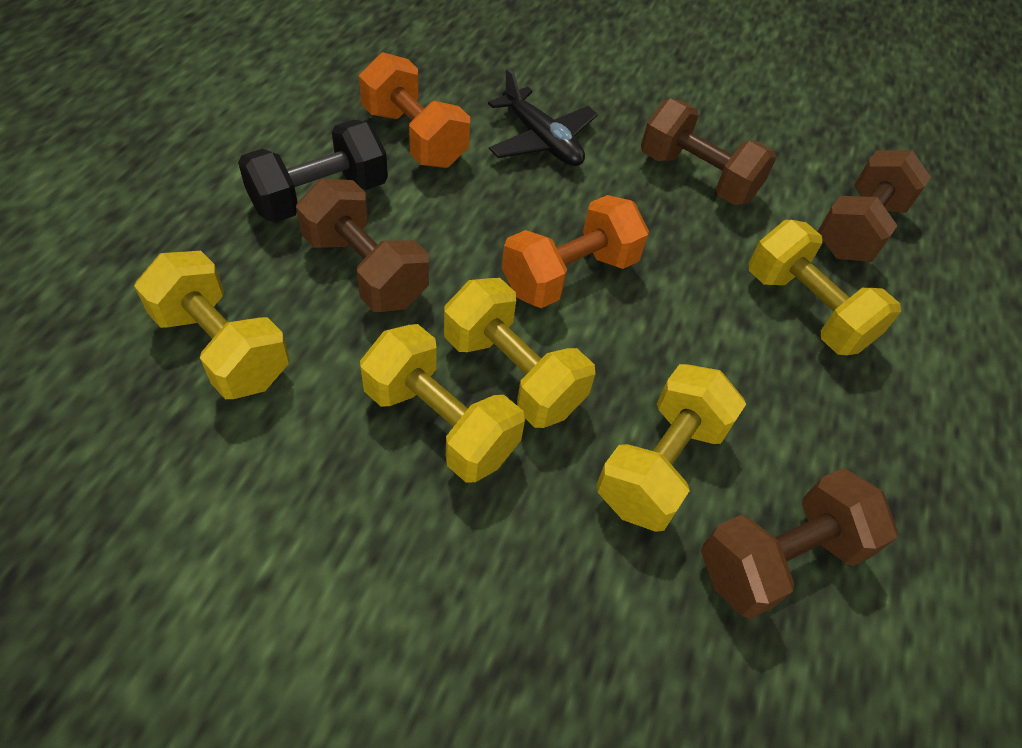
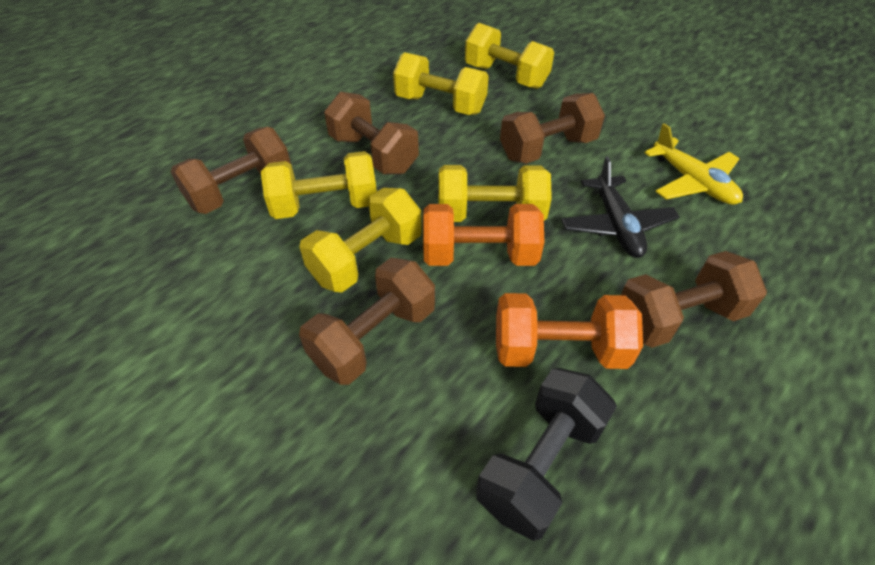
brown dumbbell: [296,178,429,312] [641,98,777,205] [701,468,897,619] [817,150,931,262] = 4 -> [170,127,291,214] [299,258,435,385] [324,92,419,174] [500,93,605,164] [621,251,767,348] = 5
yellow plane: none = 0 -> [644,123,743,205] = 1

